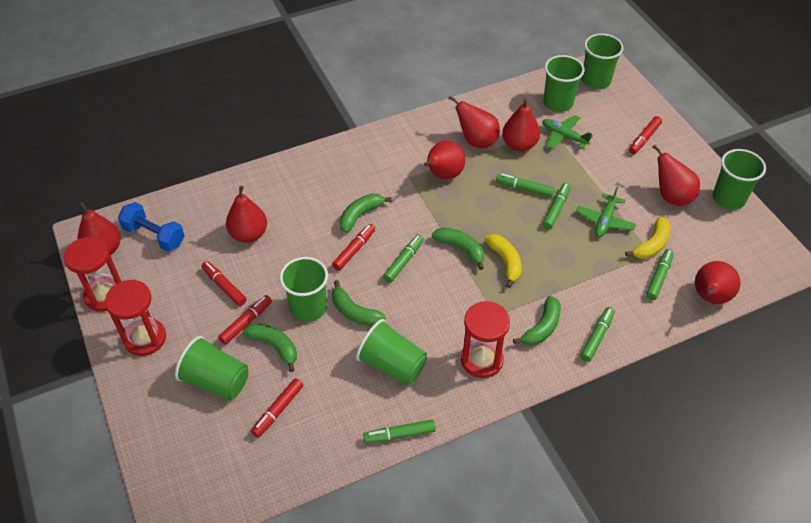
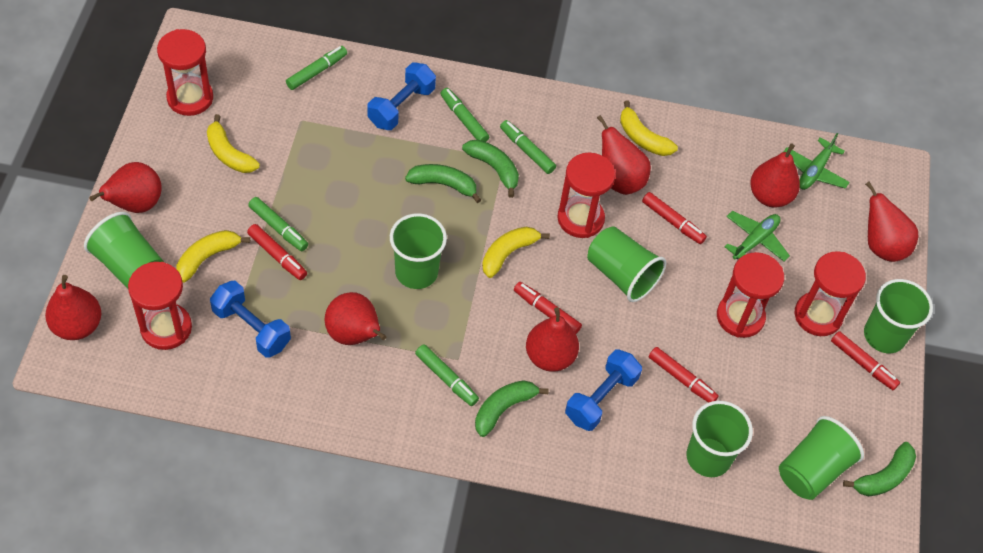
blue dumbbell: [118,202,185,252] = 1 -> [210,281,291,358] [367,62,436,130] [565,349,642,431] = 3
green banana: [242,323,297,372] [332,280,386,326] [340,194,392,233] [432,227,484,270] [513,296,561,345] = 5 -> [405,164,481,203] [462,140,519,198] [475,380,549,437] [843,442,916,497] = 4
green marker: [363,419,436,444] [383,234,424,283] [496,173,554,197] [543,183,571,230] [580,307,615,362] [646,249,674,300] = 6 -> [248,197,308,251] [286,46,347,90] [415,344,479,406] [440,88,489,142] [500,120,556,174] = 5
red hourglass: [64,237,122,312] [105,280,166,356] [461,301,510,378] = 3 -> [128,262,192,350] [157,29,213,116] [557,153,615,238] [717,252,784,338] [795,251,866,336] = 5
yellow banana: [485,234,522,288] [625,216,671,259] = 2 -> [176,230,250,283] [207,114,260,173] [482,227,550,278] [620,100,678,156] = 4

